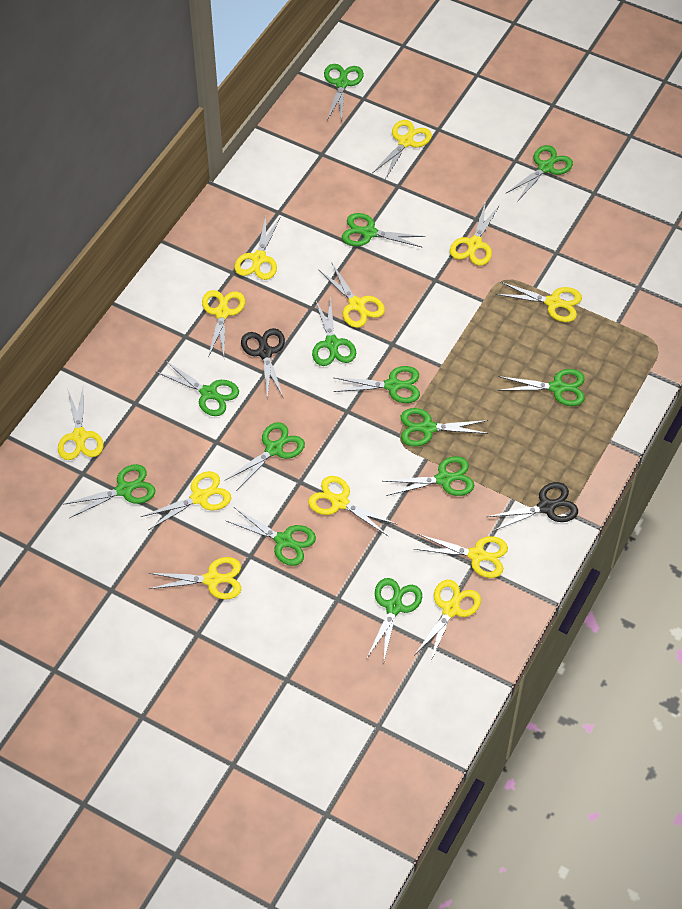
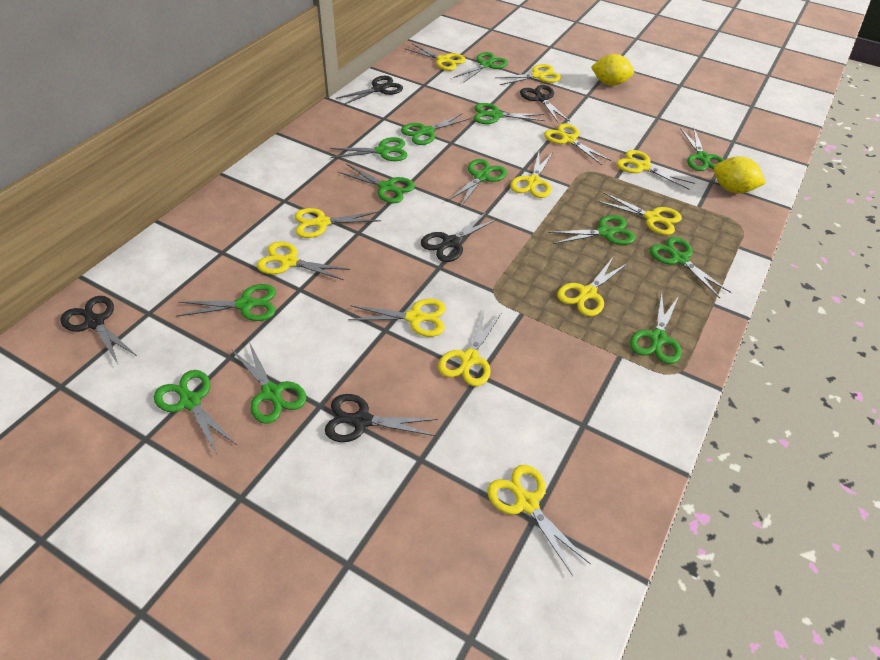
black scissors: [241,328,285,400] [487,482,578,532] = 2 -> [60,296,137,364] [325,394,438,442] [336,76,403,105] [421,213,498,262] [520,85,570,123] = 5
yellow lemon: none = 0 -> [591,54,634,86] [714,156,766,193] = 2

